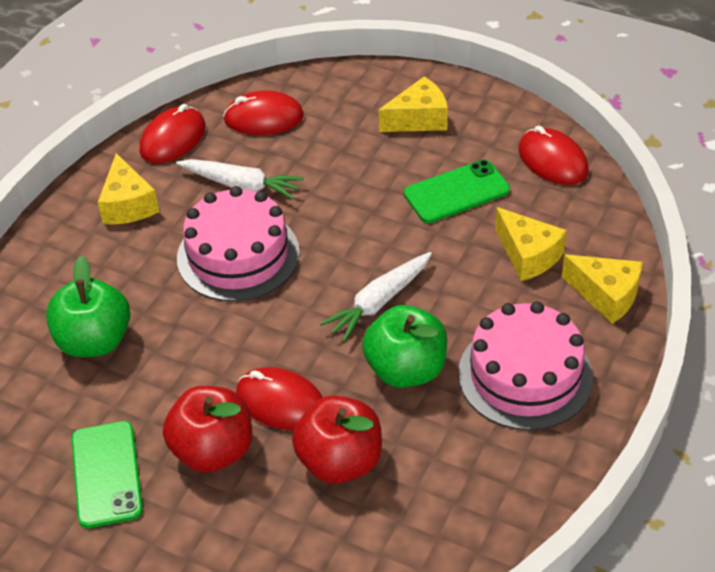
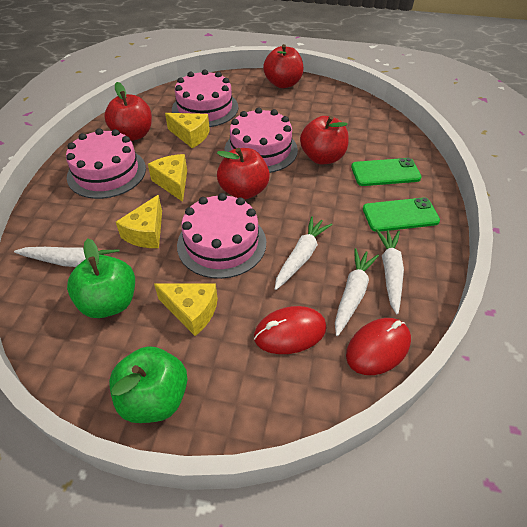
pink cake: [177,186,300,302] [458,301,593,430] = 2 -> [66,128,146,199] [172,69,238,127] [177,193,266,279] [224,107,298,173] = 4
red apple: [163,386,252,473] [292,396,382,484] = 2 -> [104,82,152,141] [217,148,270,200] [263,44,303,88] [300,116,349,164] = 4
red mouse: [140,104,206,163] [223,91,304,135] [236,367,323,430] [519,126,589,185] = 4 -> [254,306,327,354] [346,318,411,375] = 2
white carrot: [176,159,304,200] [320,252,432,342] = 2 -> [14,247,120,267] [275,216,332,290] [335,248,379,336] [376,229,404,314] = 4

